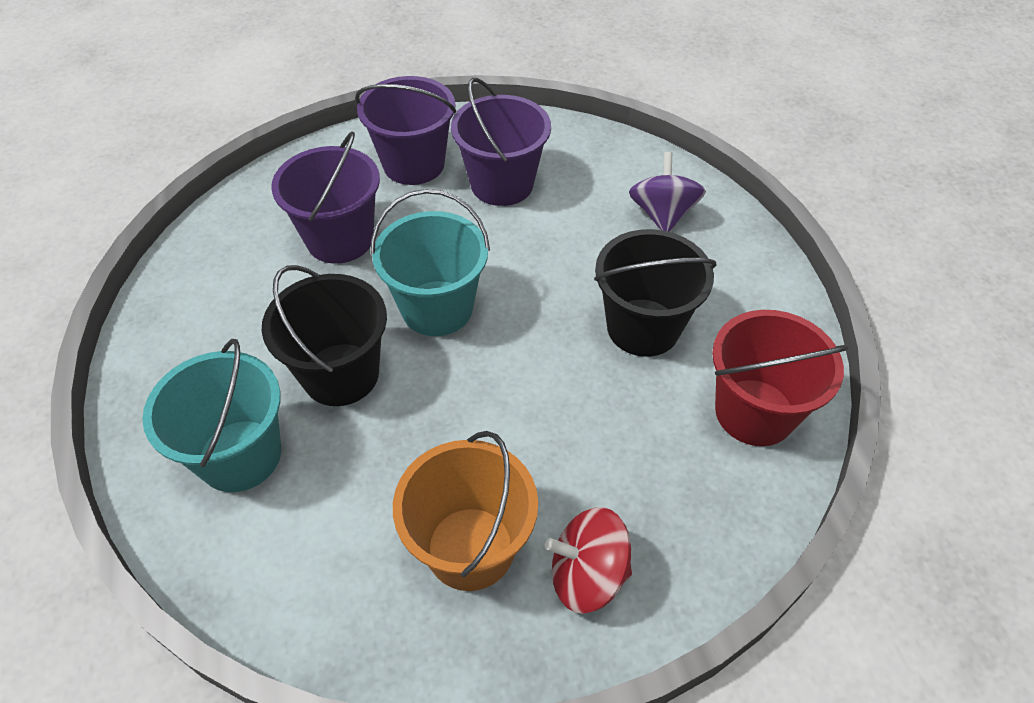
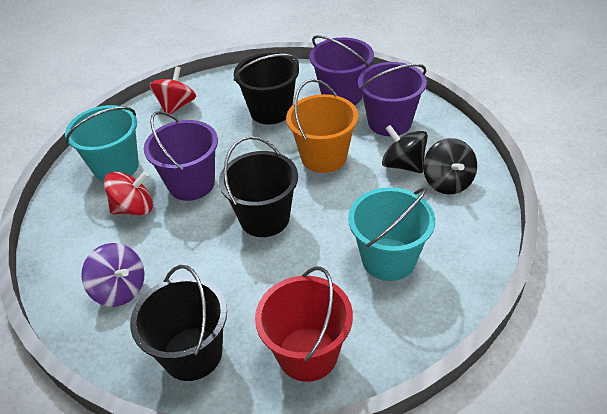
black bucket: [262,265,387,406] [594,229,717,357] = 2 -> [130,265,227,381] [219,136,298,237] [233,53,299,124] = 3
black spinning top: none = 0 -> [382,125,428,173] [423,138,477,195] = 2
red spinning top: [545,507,632,614] = 1 -> [104,171,153,215] [149,66,196,116] = 2

